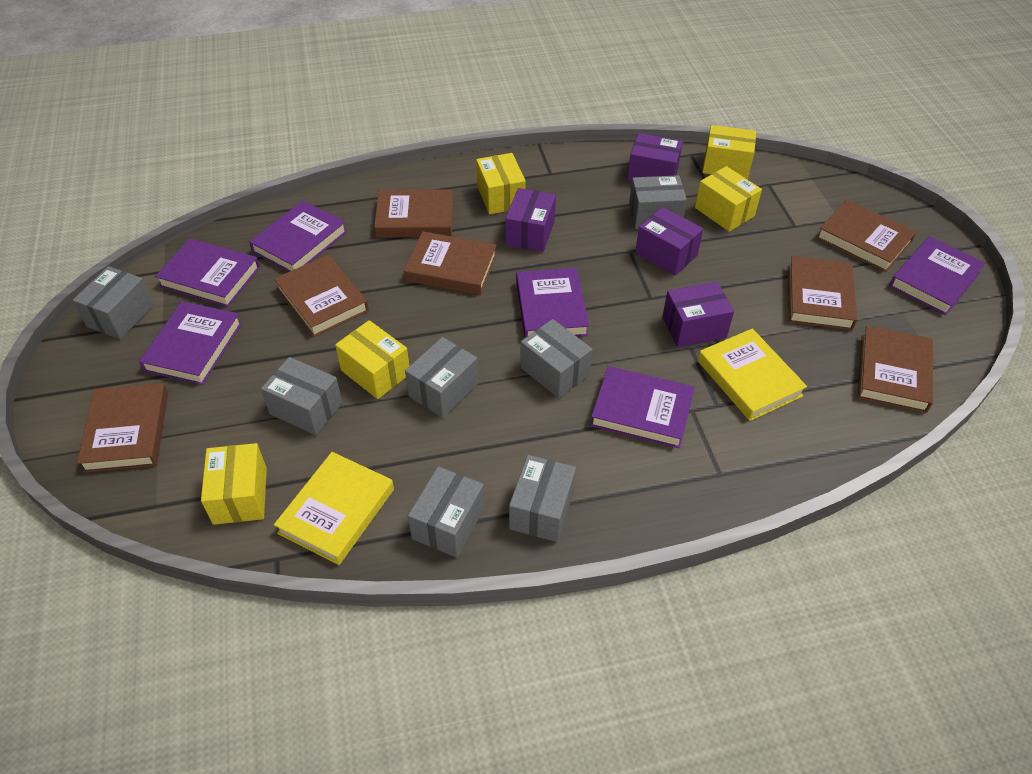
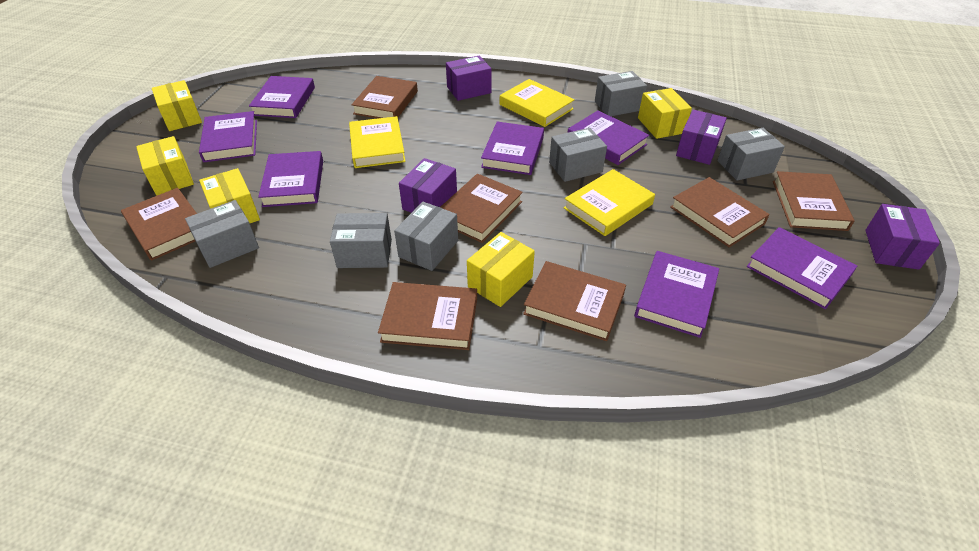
grey box: [72,266,154,339] [261,357,342,435] [405,337,479,418] [408,466,485,558] [509,455,576,542] [520,319,593,398] [629,175,687,229] = 7 -> [185,200,259,268] [330,213,392,268] [394,202,458,271] [549,128,607,182] [595,71,647,116] [717,128,785,180] = 6
purple book: [139,301,242,385] [155,238,260,307] [249,201,347,272] [516,268,589,338] [590,366,695,448] [889,236,985,315] = 6 -> [199,111,257,162] [249,76,315,118] [258,151,323,207] [481,122,544,175] [567,111,649,165] [634,251,719,338] [746,227,857,309] = 7
yellow book: [274,452,394,565] [698,328,807,421] = 2 -> [349,116,406,168] [500,79,575,127] [564,169,655,236] = 3

